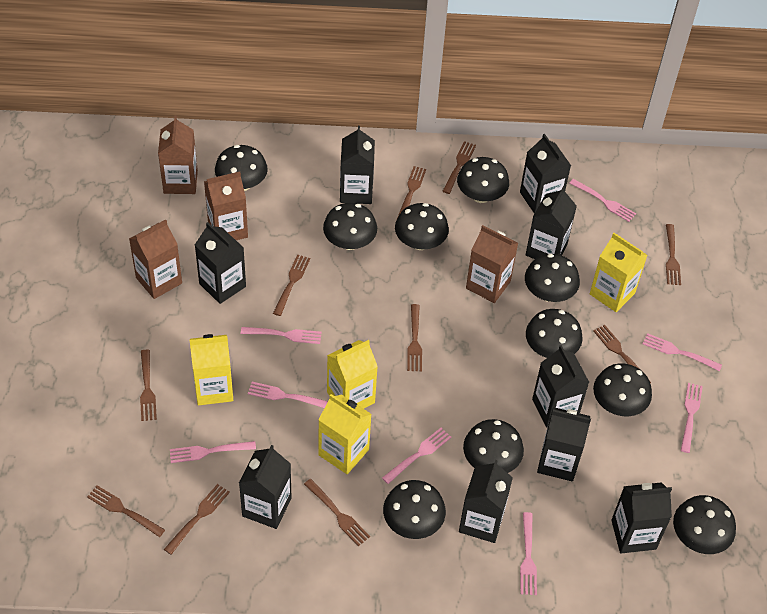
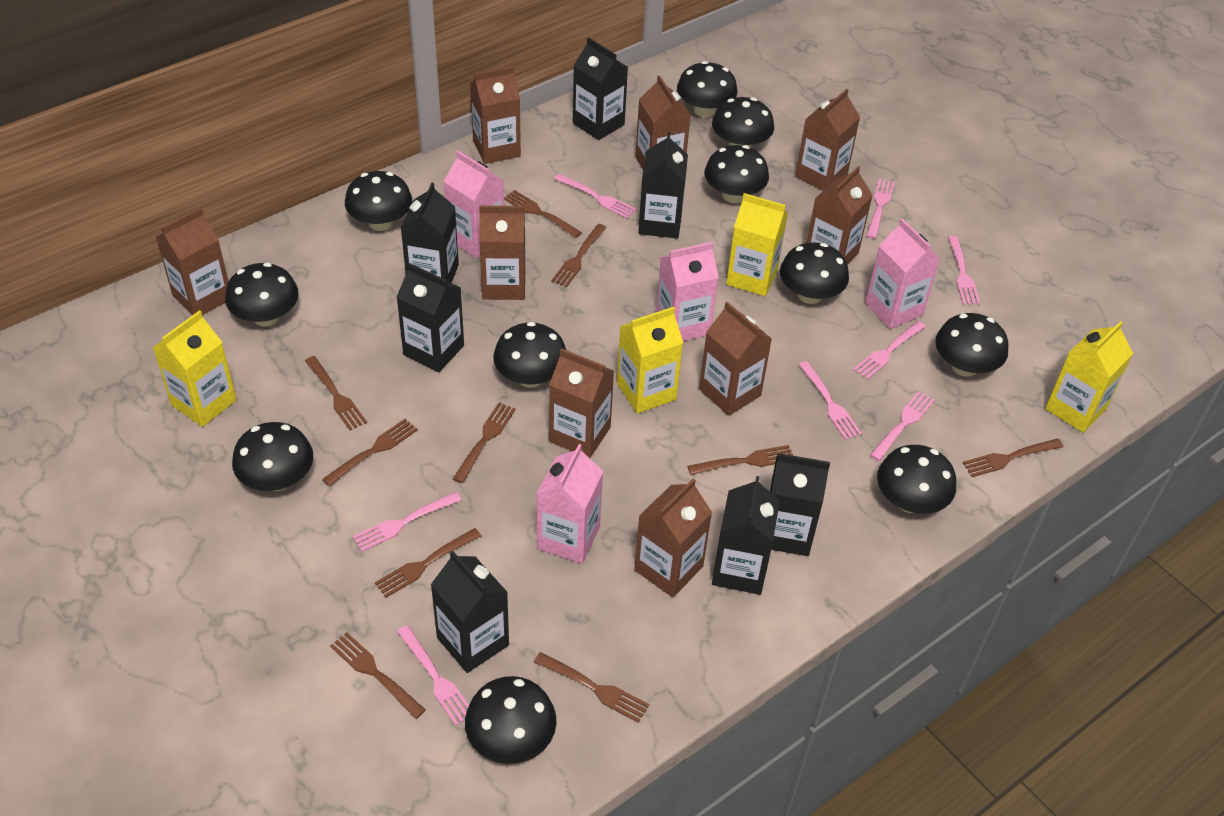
black carton: [195,222,246,304] [239,445,292,529] [340,126,375,204] [459,460,513,543] [520,134,571,214] [526,186,577,259] [532,345,589,428] [537,407,591,481] [611,482,672,553] = 9 -> [397,263,464,372] [401,183,459,283] [431,551,509,673] [573,37,628,140] [638,132,688,239] [712,476,780,595] [769,453,830,556] = 7
black mushroom: [215,145,268,191] [323,203,377,250] [383,480,446,539] [395,203,449,250] [457,157,509,203] [463,419,524,473] [525,254,580,302] [526,309,583,358] [593,363,652,416] [673,495,736,554] = 10 -> [225,263,299,327] [232,422,313,491] [345,171,412,231] [465,676,557,764] [493,322,566,388] [677,61,738,117] [704,145,769,203] [712,97,774,148] [780,242,849,304] [877,445,956,514] [935,313,1008,377] = 11
brown carton: [129,219,182,299] [158,116,198,194] [204,172,248,240] [466,225,518,303] = 4 -> [156,207,228,315] [470,66,521,164] [479,206,525,300] [549,348,614,458] [634,479,712,597] [635,75,691,169] [699,302,772,416] [795,89,860,191] [807,166,873,265] = 9
pink carton: none = 0 -> [443,151,504,258] [537,444,603,564] [656,242,719,341] [865,218,941,329] = 4

